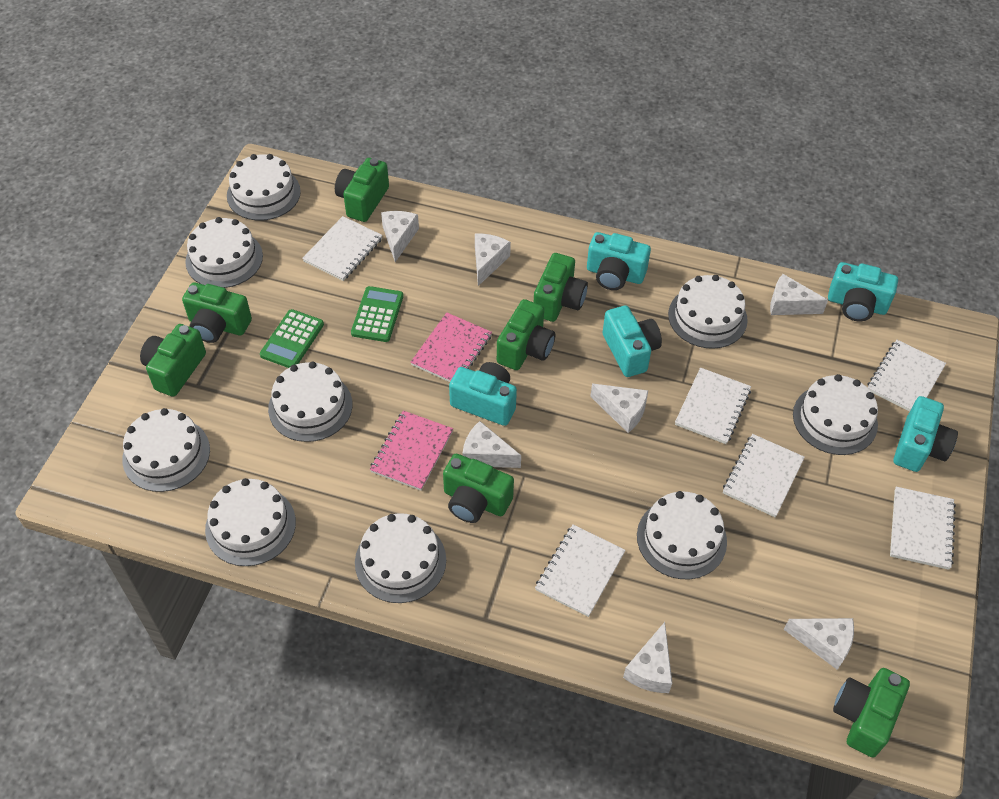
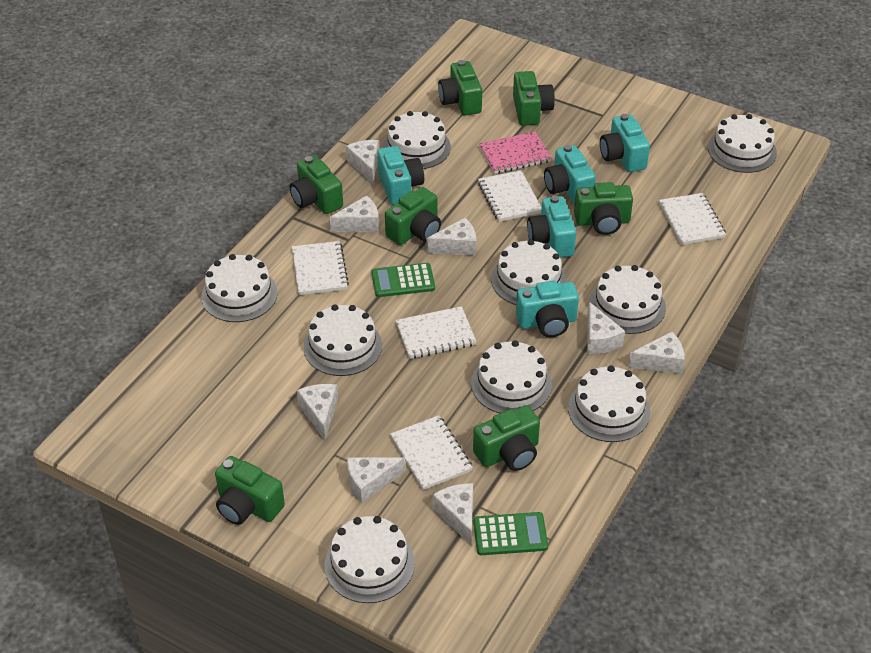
pink notebook: [370,411,453,491] [411,312,492,382] = 2 -> [479,132,552,174] = 1
white cheese: [381,211,419,262] [463,421,521,468] [475,234,511,286] [590,384,648,433] [623,622,672,693] [770,274,828,315] [784,618,854,670] = 7 -> [297,384,338,440] [330,195,379,232] [346,140,379,184] [347,457,405,503] [427,218,476,256] [433,483,473,545] [587,302,625,354] [628,332,685,374] = 8
white notebook: [302,216,383,281] [535,524,626,617] [675,367,751,444] [723,434,805,517] [867,340,946,412] [890,487,956,570] = 6 -> [292,241,349,295] [390,415,473,490] [396,306,477,359] [478,170,542,222] [659,193,726,245] = 5

